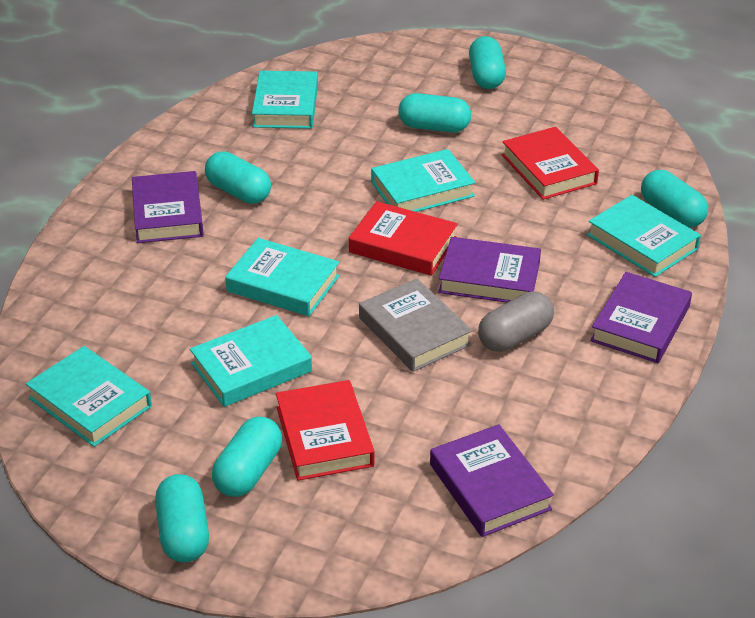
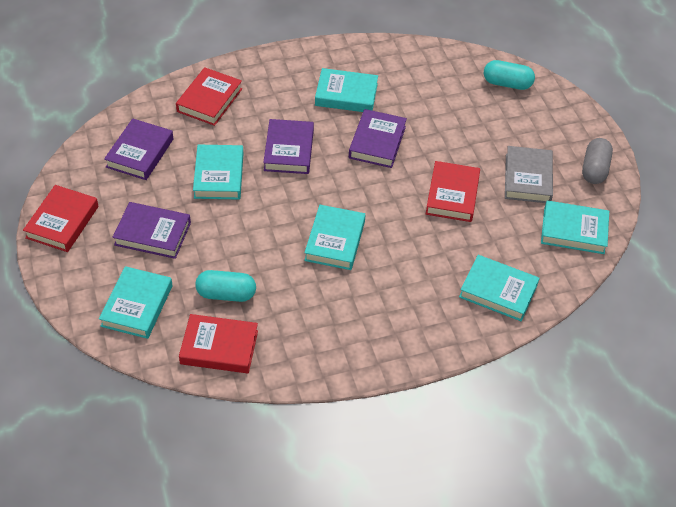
red book: [276,380,375,481] [349,201,458,276] [502,127,599,200] = 3 -> [23,185,98,252] [176,67,242,126] [179,314,258,373] [426,161,480,222] = 4
turquoise capsule: [155,474,209,563] [205,151,271,204] [212,416,282,497] [398,93,471,132] [469,36,506,89] [641,170,708,228] = 6 -> [195,270,256,302] [484,60,535,90] = 2

